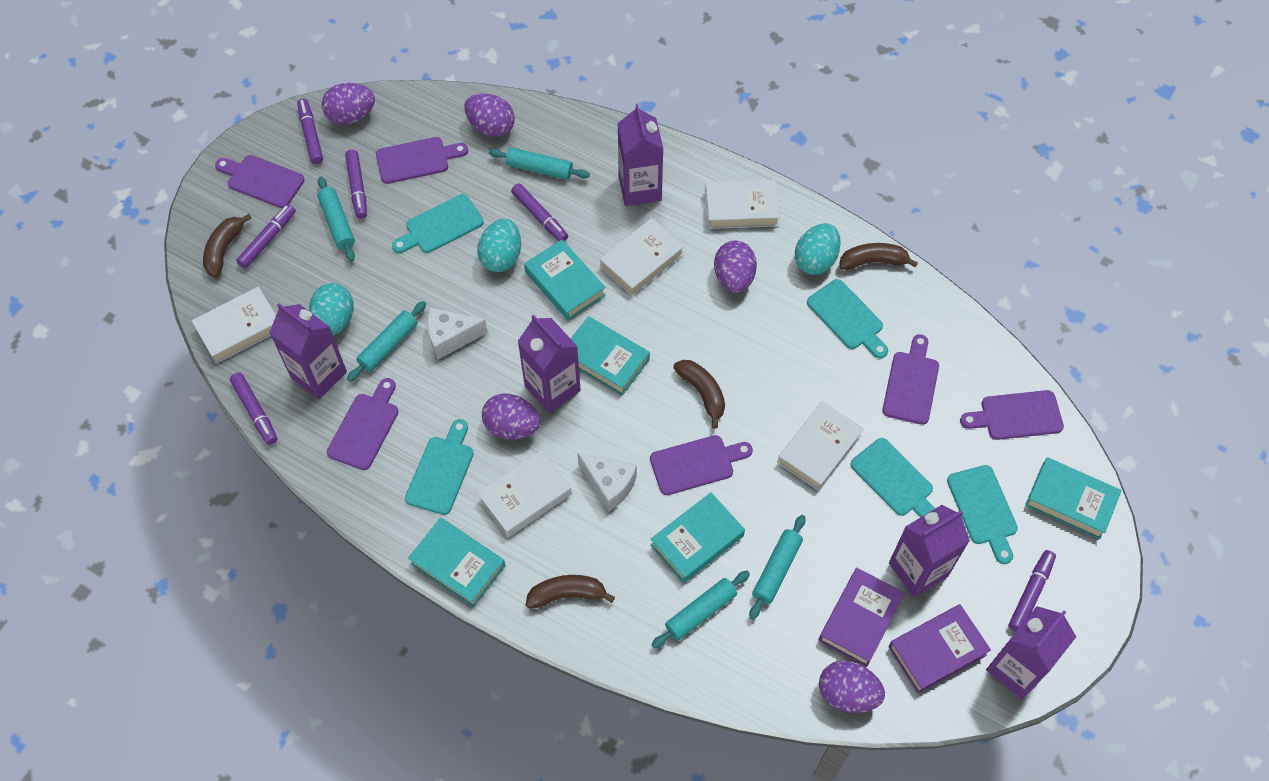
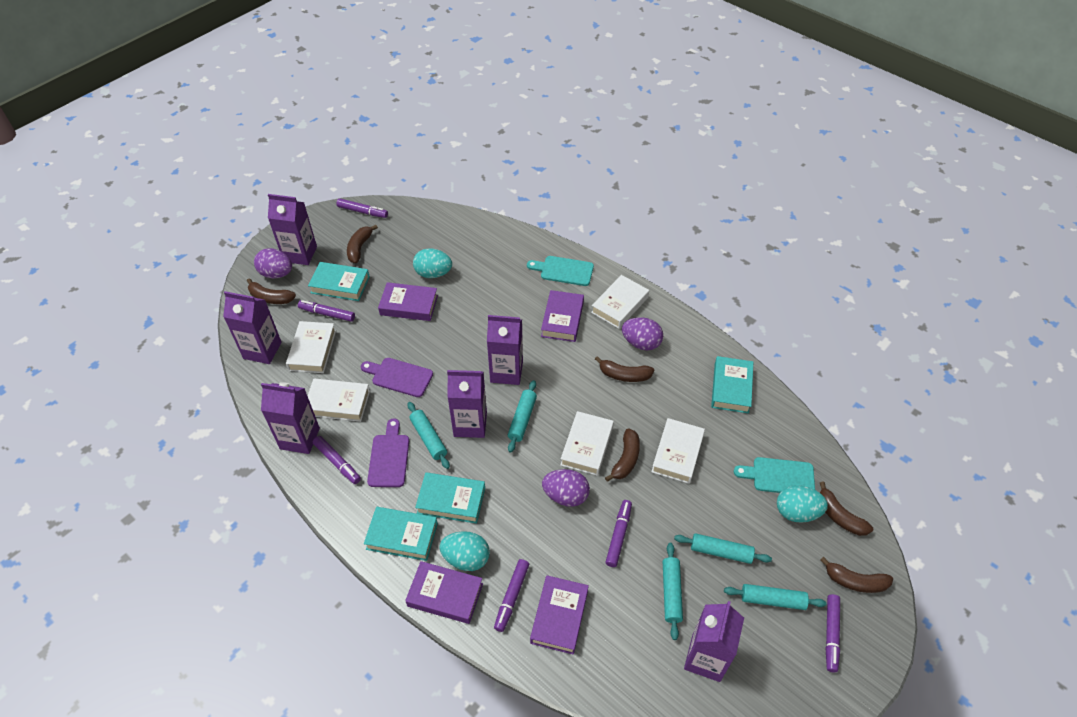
brown banana: [203,214,252,277] [526,575,615,609] [673,360,725,429] [839,243,918,270] = 4 -> [247,278,296,304] [347,225,378,263] [595,356,654,382] [605,429,640,482] [820,482,873,536] [820,557,893,593] = 6
purple book: [819,568,905,667] [889,604,991,694] = 2 -> [378,282,438,321] [405,561,483,624] [530,575,589,655] [541,290,584,342] = 4
purple carton: [269,303,347,399] [517,315,581,413] [618,104,663,206] [889,505,970,597] [986,606,1076,699] = 5 -> [223,291,282,364] [261,382,320,454] [268,194,317,265] [447,370,487,438] [487,315,523,385] [684,601,744,682] = 6
purple cutting board: [215,155,305,208] [327,378,398,470] [376,137,468,184] [650,435,753,495] [882,334,939,425] [960,390,1064,440] = 6 -> [361,358,433,397] [367,418,409,487] = 2
purple egg: [322,83,375,125] [464,93,515,137] [482,394,540,439] [714,241,757,293] [819,661,885,713] = 5 -> [254,248,292,278] [542,469,590,507] [622,317,663,350] = 3
turquoise book: [408,518,505,607] [524,239,606,321] [570,316,650,396] [650,492,745,583] [1025,457,1122,539] = 5 -> [308,262,370,301] [364,507,438,561] [415,472,485,524] [711,356,753,413] = 4
turquoise cutting board: [392,194,484,253] [405,419,474,515] [807,279,888,359] [850,438,935,517] [947,465,1018,564] = 5 -> [527,256,594,286] [734,457,815,493] = 2
white cheese: [427,307,488,359] [577,453,637,512] = 2 -> none = 0

